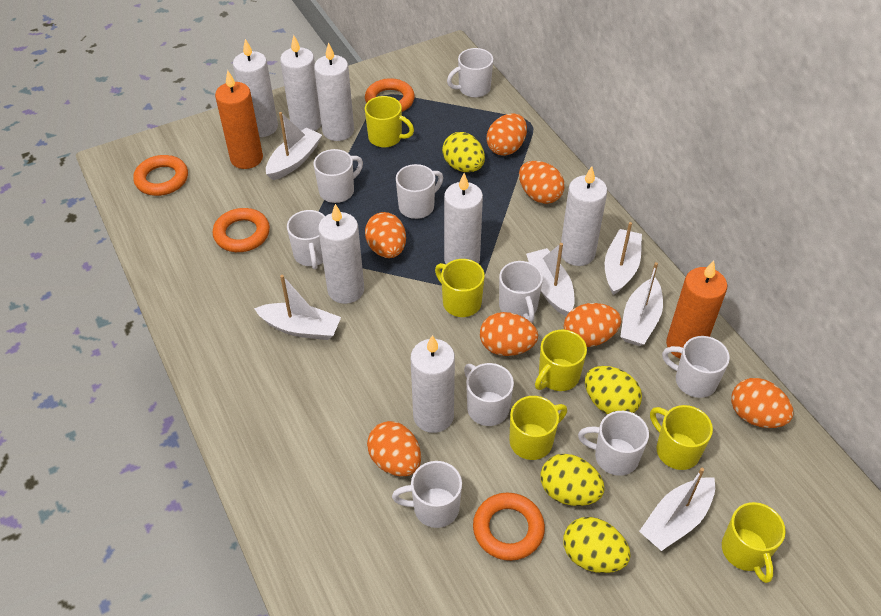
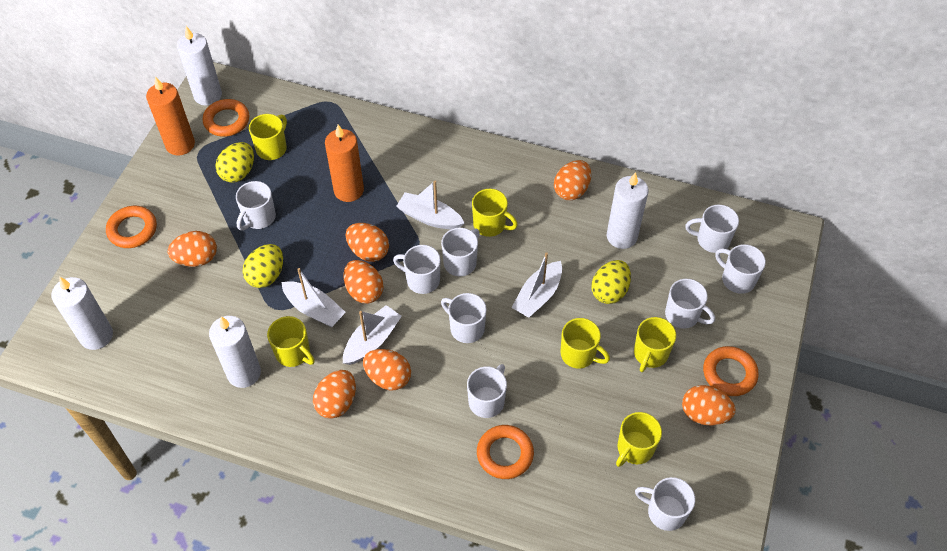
white boat: [254,275,341,340] [266,112,322,180] [526,243,575,316] [605,222,642,295] [620,262,663,346] [639,468,715,551] = 6 -> [281,268,346,327] [343,305,402,365] [396,181,465,229] [512,252,562,318] = 4
white candle: [233,39,278,137] [280,35,321,131] [314,42,354,141] [318,204,364,304] [411,335,455,433] [444,173,483,264] [561,166,607,266] = 7 -> [51,277,113,350] [177,26,222,106] [209,316,261,388] [607,172,649,249] = 4
yellow egg: [442,132,485,172] [540,454,605,506] [563,517,631,573] [585,366,642,414] = 4 -> [216,142,254,183] [243,244,283,288] [591,260,631,304] = 3

